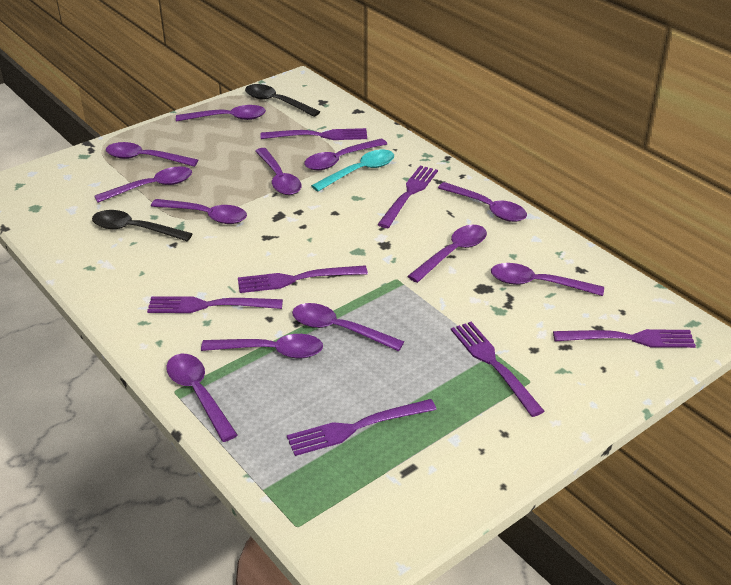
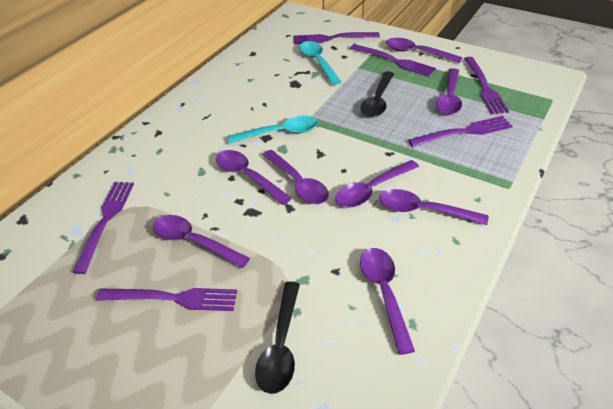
purple fork: [147,296,283,313] [238,265,368,293] [261,128,367,140] [287,399,437,456] [377,166,438,228] [451,322,544,417] [553,329,696,348] = 7 -> [73,182,134,274] [96,288,237,311] [294,32,380,44] [350,44,436,77] [408,116,513,147] [464,57,509,114] = 6
purple spoon: [94,166,192,203] [106,142,198,167] [151,199,247,224] [166,354,238,442] [176,105,266,122] [201,334,323,358] [255,148,301,195] [292,303,404,351] [304,138,387,170] [407,225,487,283] [438,182,527,222] [491,263,604,296] = 12 -> [153,215,250,268] [216,150,292,205] [263,150,329,204] [335,160,419,207] [360,248,415,355] [379,189,489,225] [386,38,463,63] [436,68,462,115] = 8
turquoise spoon: [311,150,394,192] = 1 -> [228,116,318,144] [300,41,341,85] = 2

